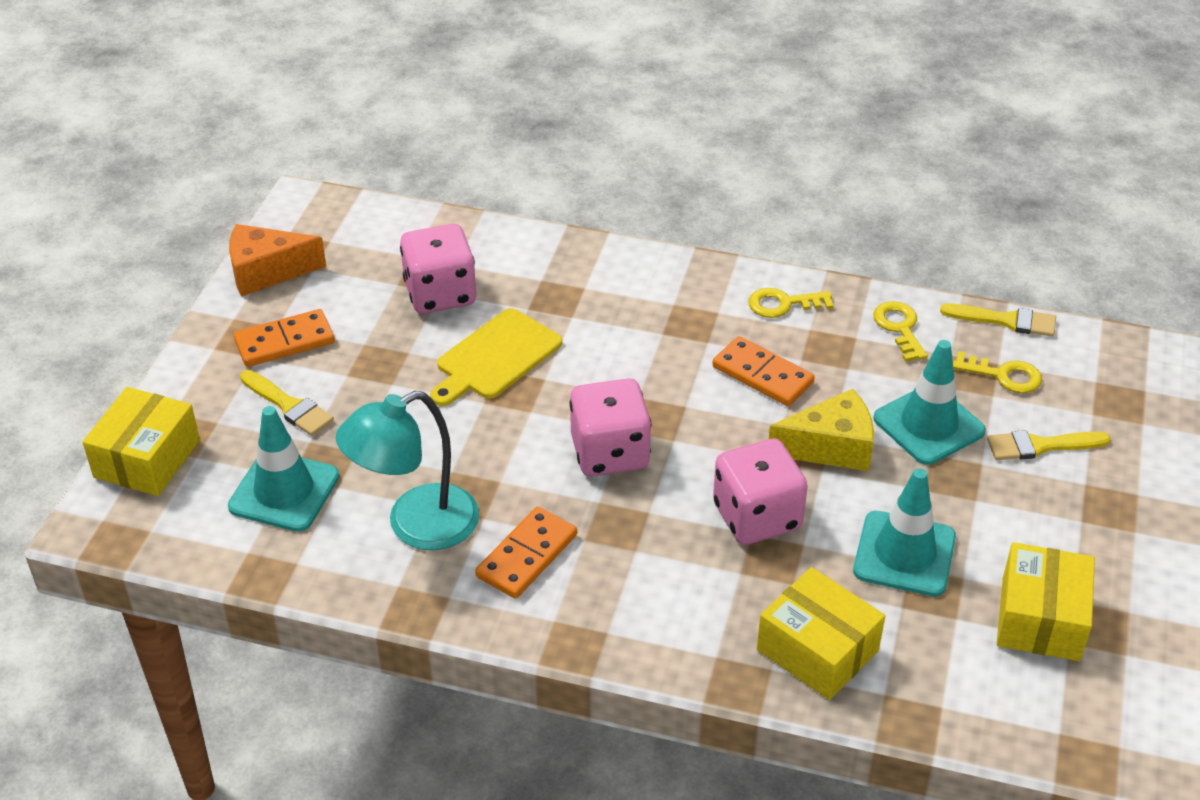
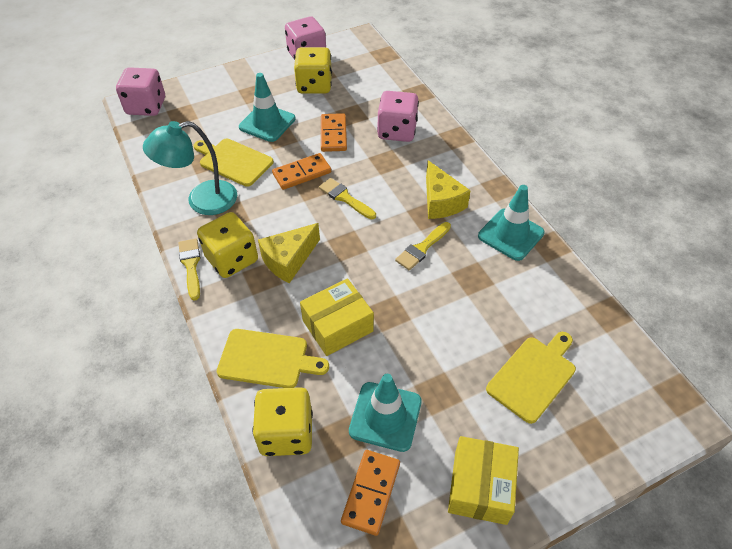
orange cheese: [229,224,326,297] = 1 -> none = 0
yellow box: [83,387,200,496] [757,567,885,700] [997,542,1095,661] = 3 -> [300,278,374,356] [448,436,519,525] = 2
yellow cheese: [769,389,874,471] = 1 -> [258,223,320,283] [426,160,471,219] = 2
yellow cutting board: [430,308,562,406] = 1 -> [193,139,274,187] [217,329,329,388] [486,332,576,424] = 3
yellow dice: none = 0 -> [197,212,258,278] [253,387,313,456] [294,47,332,93] = 3
yellow key: [748,288,834,318] [873,301,928,362] [953,351,1042,393] = 3 -> none = 0

